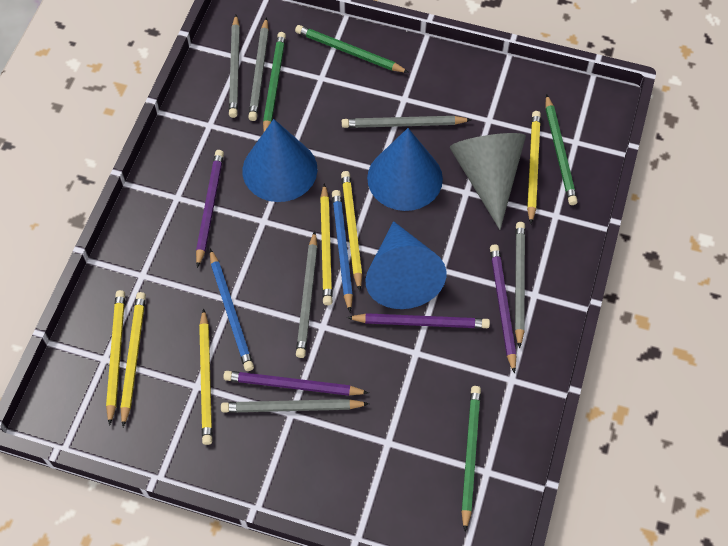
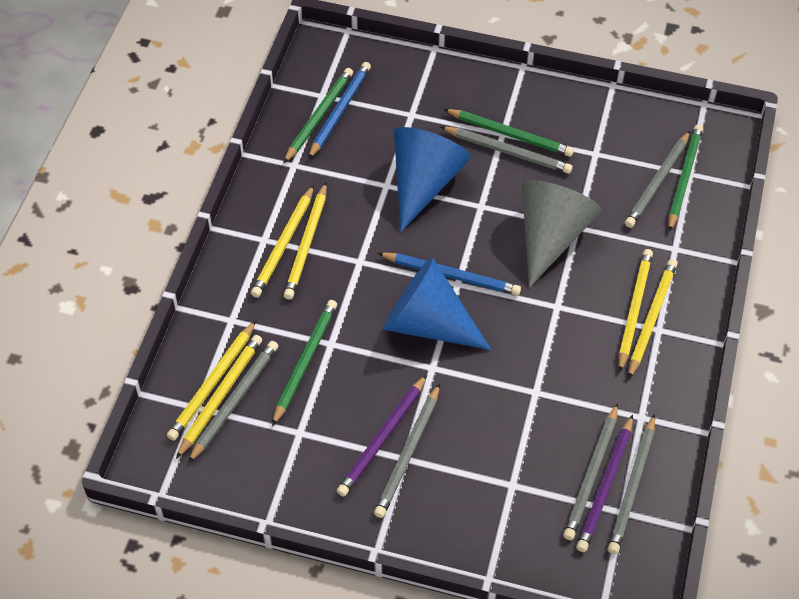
blue cone: [242,119,317,202] [365,221,446,309] [367,128,443,211] = 3 -> [383,257,492,350] [394,127,471,232] = 2
purple pencil: [196,150,224,268] [223,371,369,396] [347,313,490,328] [490,244,517,374] = 4 -> [337,374,427,497] [576,415,633,552] = 2

